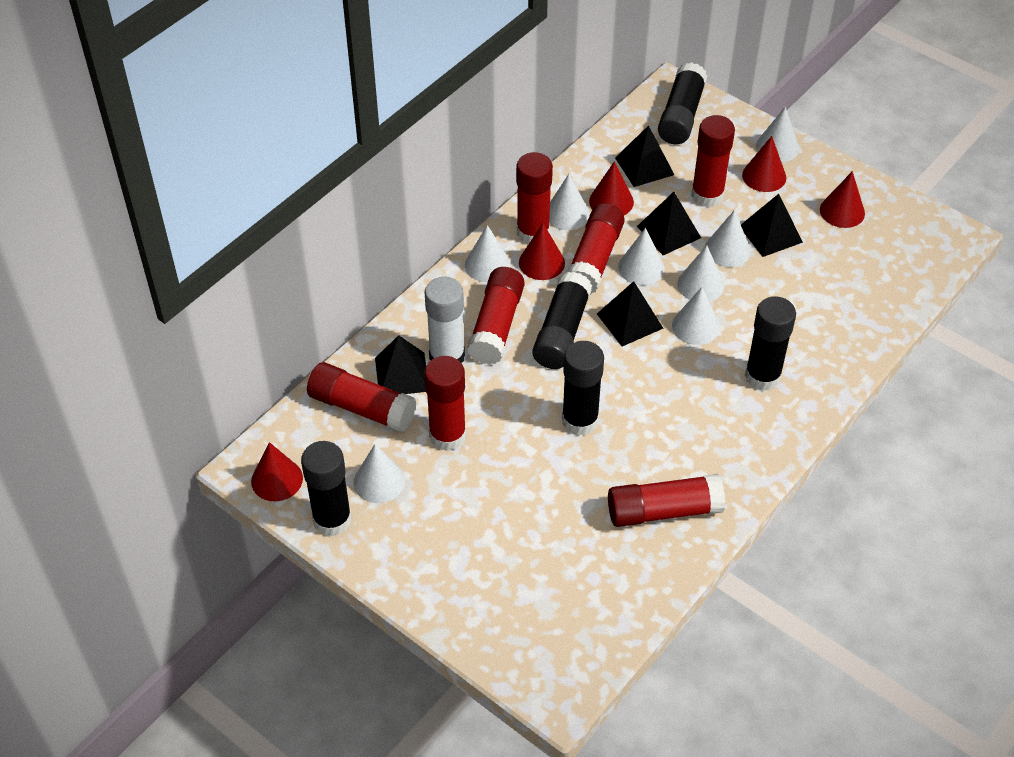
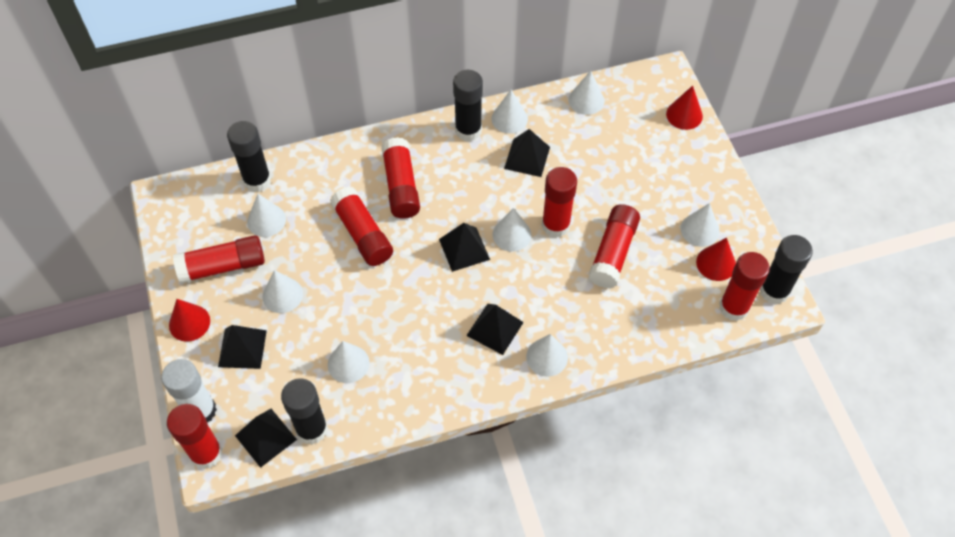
black glue stick: [301,441,352,536] [532,272,592,369] [562,341,604,436] [658,62,707,144] [745,296,796,391] = 5 -> [227,121,271,192] [281,378,328,444] [453,70,483,141] [759,235,813,304] = 4
red cone: [251,442,303,501] [519,223,565,280] [589,161,634,215] [742,136,786,192] [820,171,865,228] = 5 -> [169,299,210,342] [666,85,703,130] [696,238,736,281] = 3

